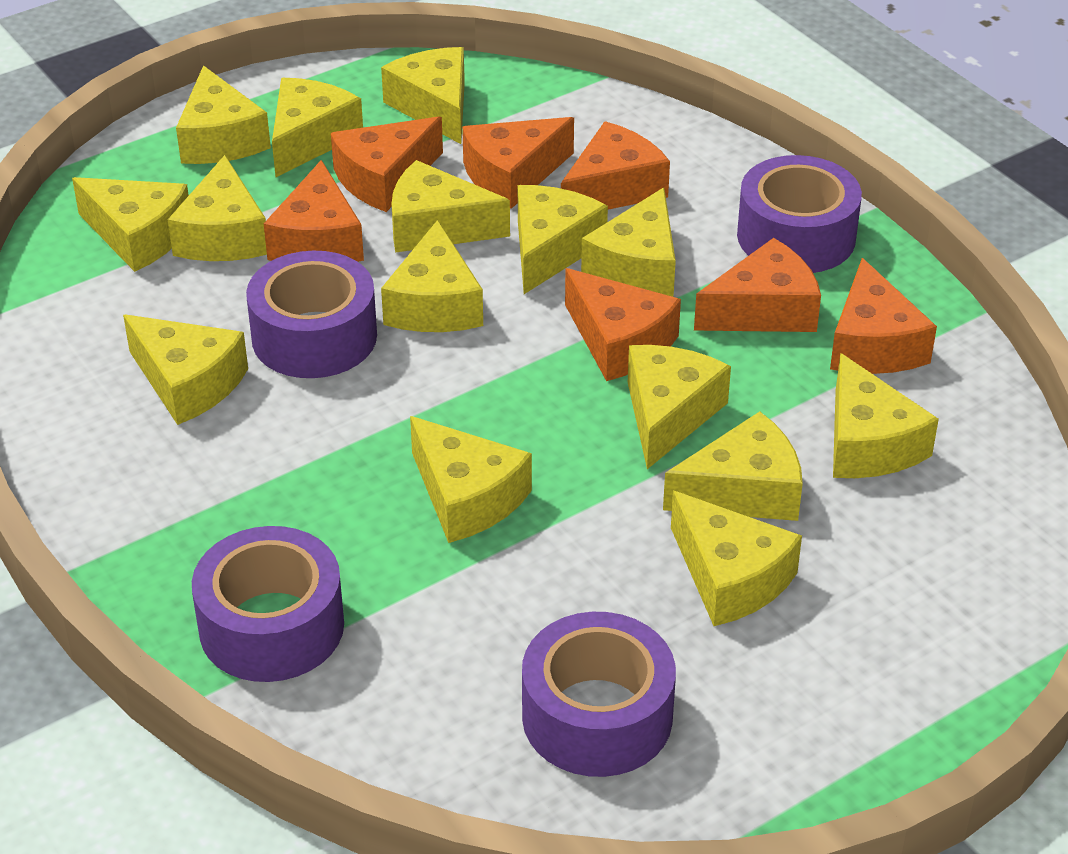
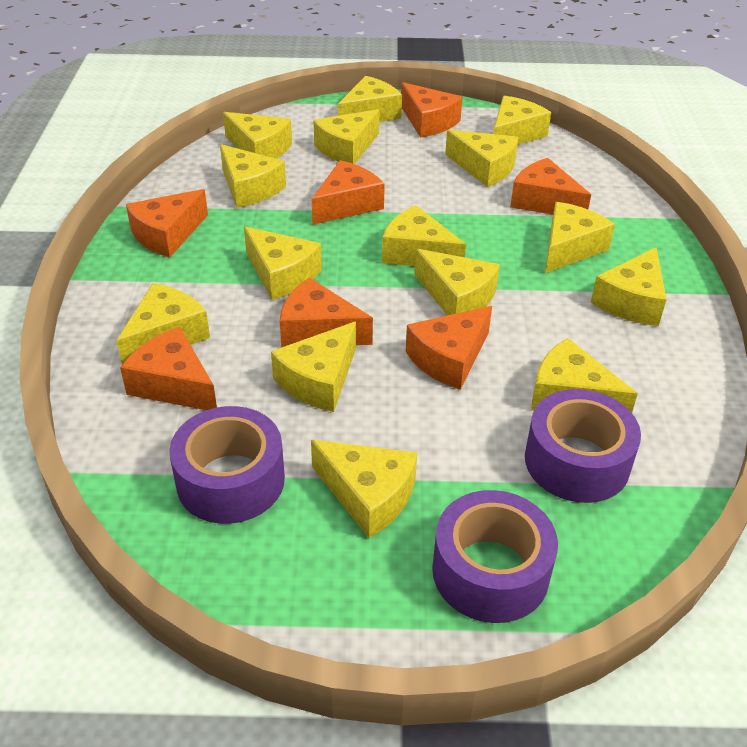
purple tape: [192,526,344,682] [246,251,377,378] [522,612,676,777] [737,155,862,273] = 4 -> [169,406,285,524] [432,490,558,623] [525,389,641,503] = 3

